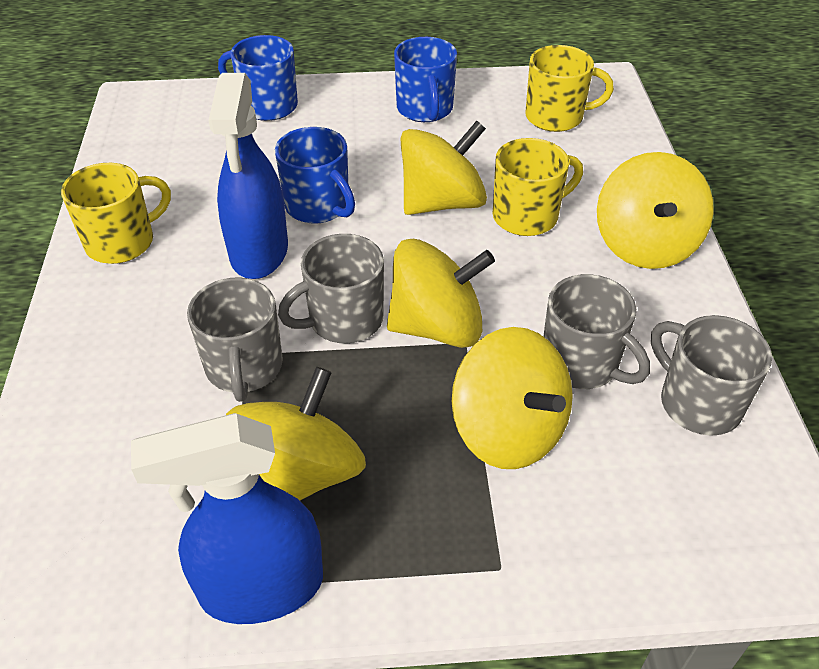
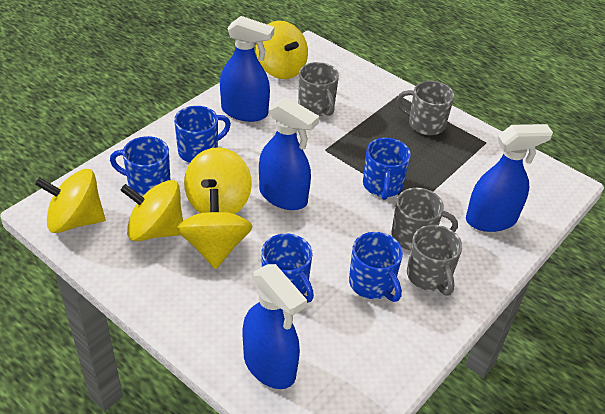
blue mug: [218,35,298,121] [275,127,355,224] [394,37,457,122] = 3 -> [110,136,170,196] [174,106,231,163] [261,234,314,303] [349,232,403,302] [363,138,411,200] = 5
blue spray bottle: [131,413,323,624] [208,73,288,279] = 2 -> [220,16,274,122] [242,264,307,389] [259,97,319,210] [466,124,553,232] = 4
yellow mug: [61,163,171,264] [493,138,583,236] [525,45,614,132] = 3 -> none = 0

